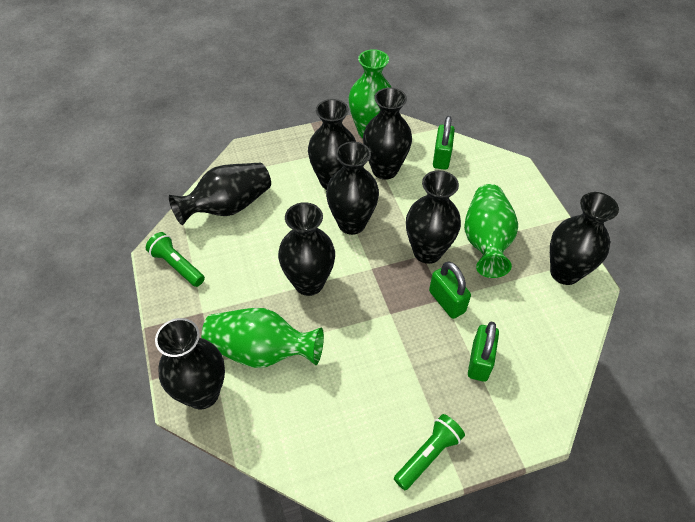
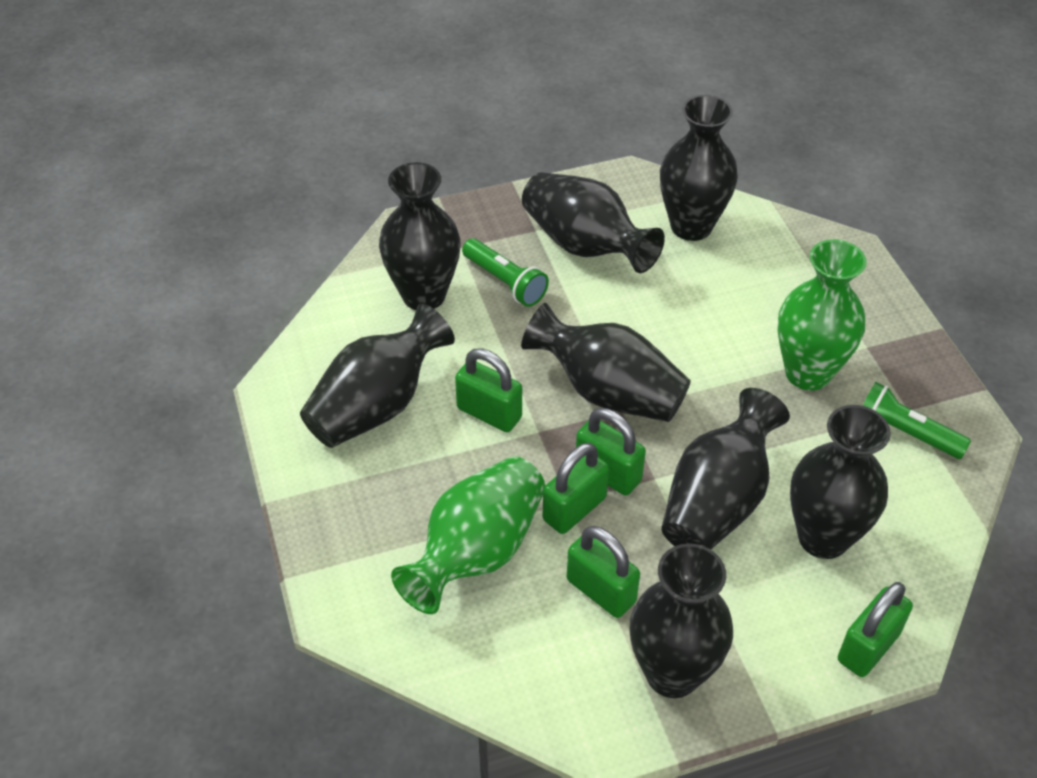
green padlock: [429,262,471,319] [433,116,455,170] [468,322,499,382] = 3 -> [455,348,522,432] [543,443,609,534] [567,526,640,618] [576,408,646,496] [838,582,913,677] = 5
green vase: [202,308,324,368] [348,49,392,138] [464,184,518,278] = 3 -> [391,456,545,614] [777,239,867,391] = 2

